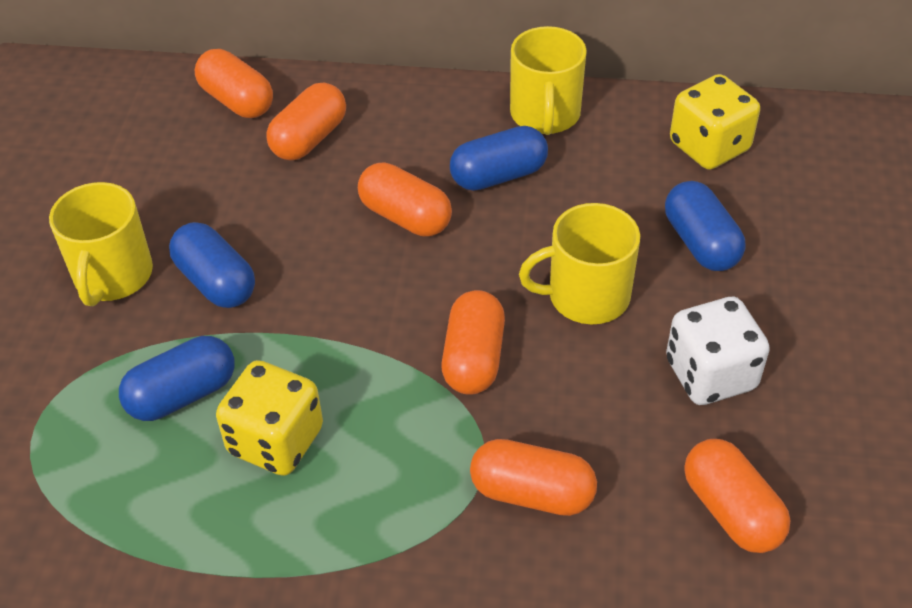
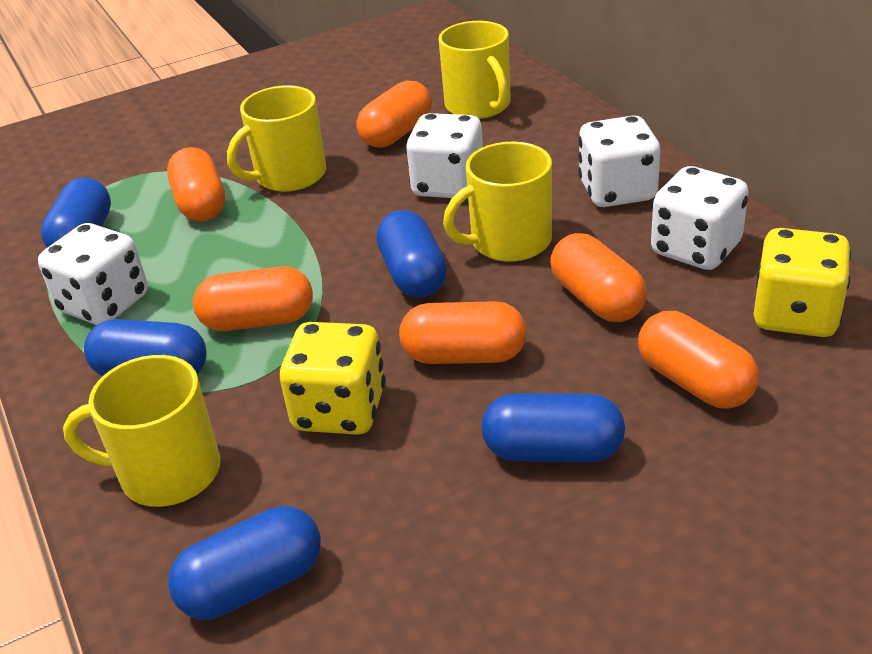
blue capsule: [119,336,235,421] [169,222,255,308] [450,126,548,191] [665,181,746,271] = 4 -> [41,177,111,248] [84,319,207,376] [168,506,321,619] [376,210,447,298] [481,393,625,463] = 5
white dice: [666,297,770,405] = 1 -> [38,223,148,325] [406,113,483,198] [578,116,660,207] [651,166,748,270] = 4
yellow mug: [49,182,153,306] [510,26,587,135] [519,203,640,324] = 3 -> [63,355,221,507] [227,85,326,192] [439,21,511,119] [443,142,552,262] = 4

